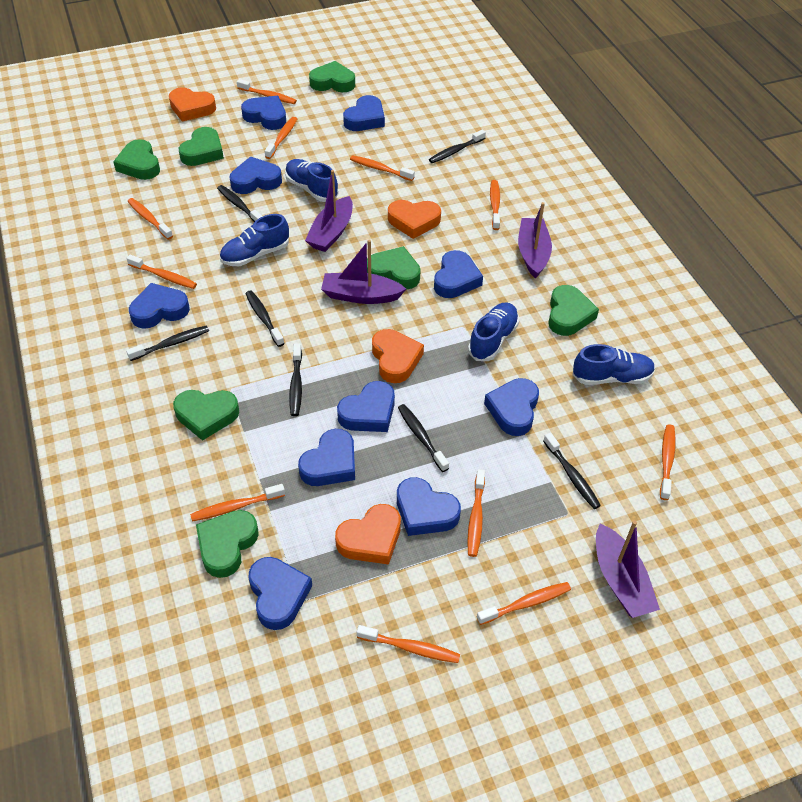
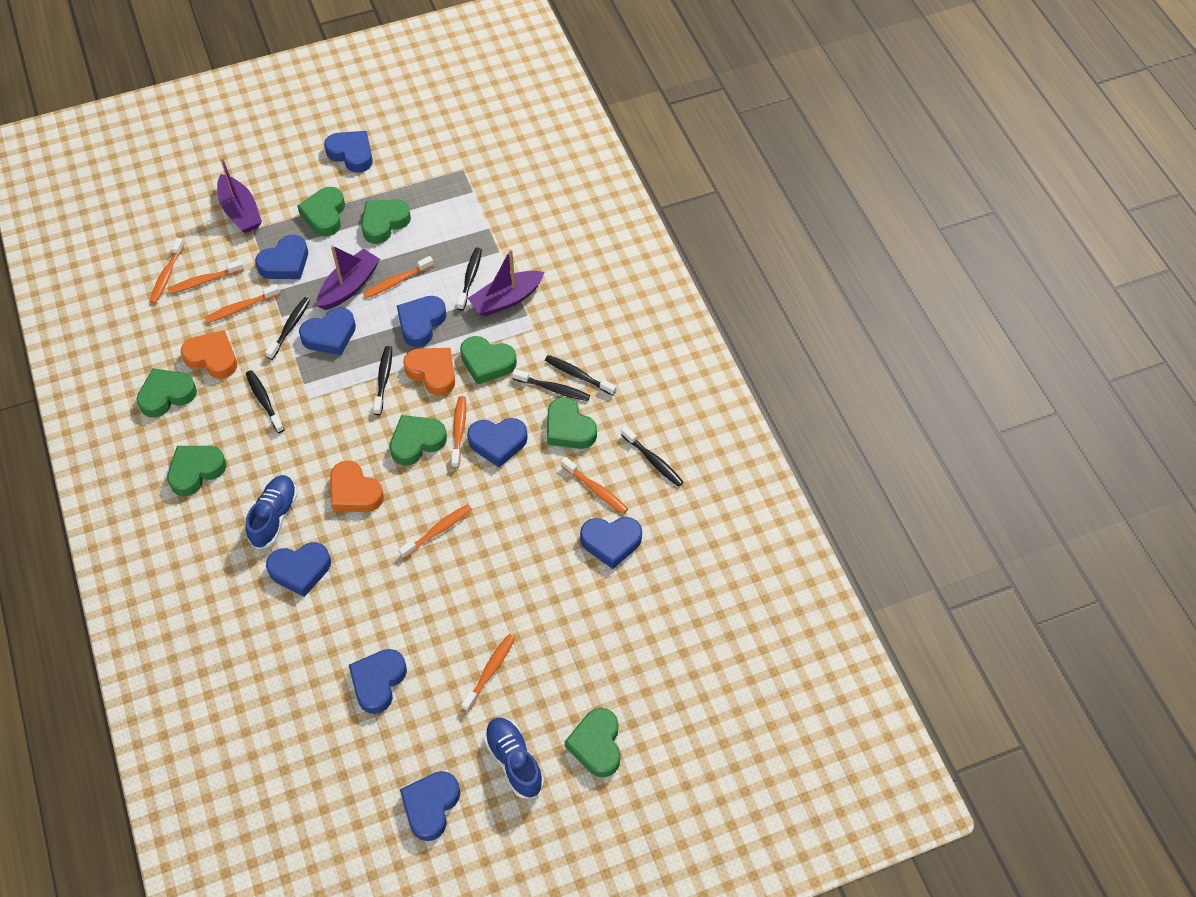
blue heart: [129,283,190,329] [230,157,282,194] [241,96,286,130] [249,557,312,630] [298,429,355,486] [337,381,395,432] [343,95,385,131] [397,477,461,536] [434,250,483,298] [484,378,539,436] = 10 -> [255,235,308,279] [266,542,331,597] [299,308,356,355] [324,131,373,173] [349,649,407,714] [397,296,446,347] [400,771,460,841] [467,418,528,468] [580,517,642,569] = 9
blue shoe: [220,214,289,266] [285,159,339,202] [468,302,519,361] [572,344,655,385] = 4 -> [246,475,298,549] [484,717,544,798] = 2
green heart: [113,139,160,180] [173,390,239,441] [179,127,224,166] [196,510,259,578] [309,61,355,92] [367,246,421,290] [548,285,599,336] = 7 -> [136,368,197,418] [167,446,226,496] [297,187,345,237] [361,199,411,244] [390,415,447,466] [460,336,517,385] [547,397,597,449] [565,708,621,778] = 8
orange heart: [169,87,216,121] [335,504,401,565] [372,329,424,383] [388,200,441,239] = 4 -> [181,330,237,379] [330,460,384,512] [403,348,455,396] = 3
orange toothbrush: [126,255,197,289] [128,198,173,240] [190,484,285,521] [237,79,297,104] [265,117,297,159] [350,155,415,181] [357,625,460,663] [467,469,485,557] [477,582,571,625] [490,180,500,230] [660,424,676,500] = 11 -> [149,238,184,304] [167,260,244,294] [205,284,280,323] [363,256,434,298] [398,504,472,558] [451,396,466,468] [461,634,515,712] [561,457,628,514] = 8
purple boat: [305,170,353,252] [321,239,406,304] [518,202,552,279] [596,521,660,618] = 4 -> [217,157,262,233] [317,245,380,310] [468,249,545,317] = 3

